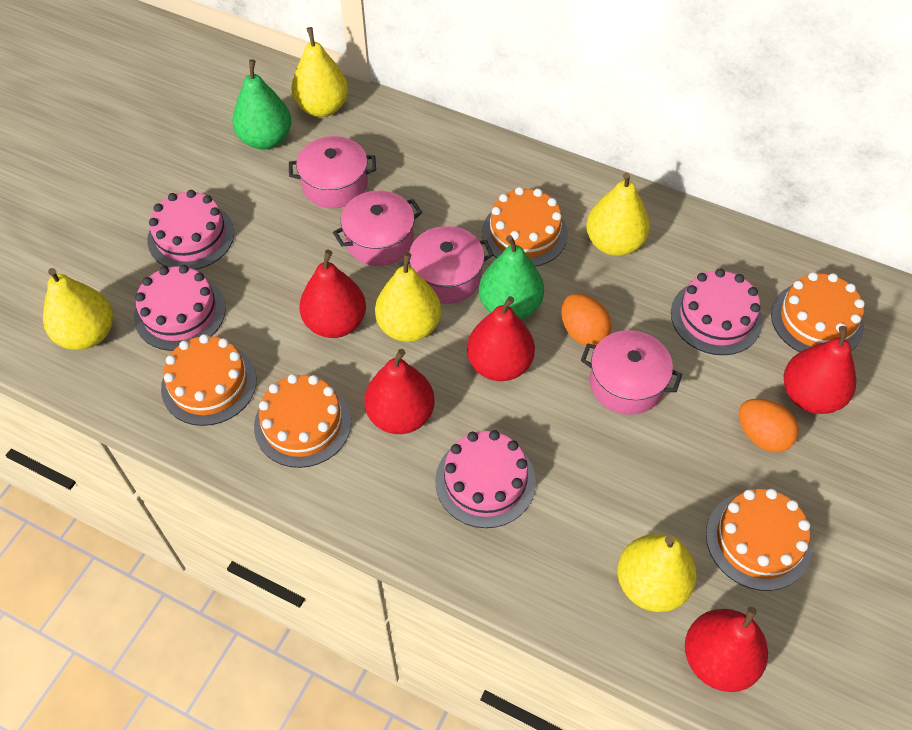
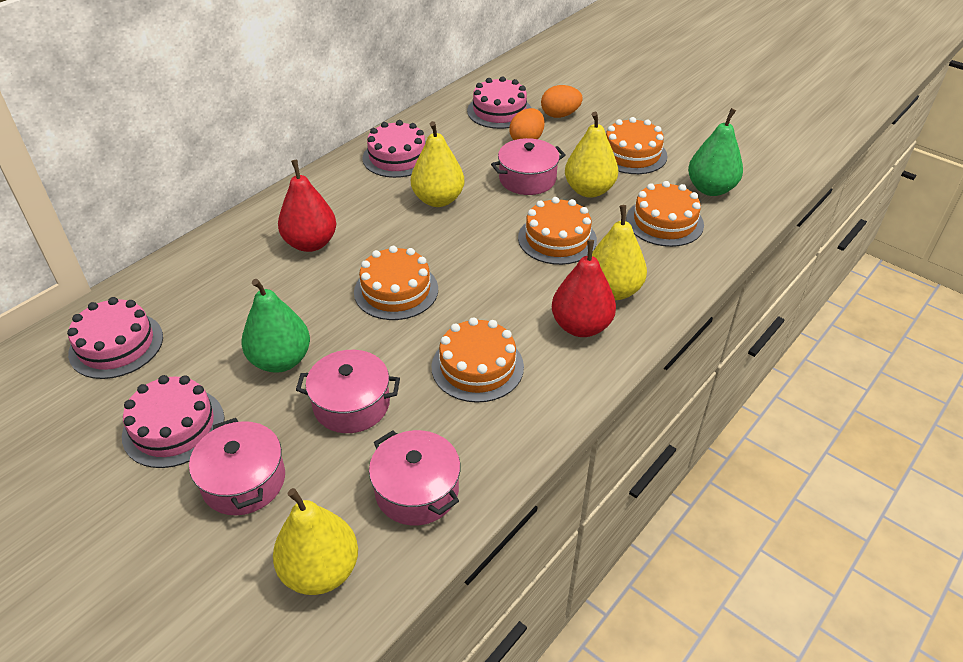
red pear: [299,250,366,338] [364,349,435,434] [467,296,535,381] [685,607,768,692] [784,326,856,414] = 5 -> [278,160,336,252] [552,240,616,337] = 2
yellow pear: [43,268,113,350] [291,27,349,117] [375,253,441,342] [586,172,650,256] [617,534,697,612] = 5 -> [273,488,358,595] [411,121,464,207] [565,112,618,198] [592,205,647,300] = 4

